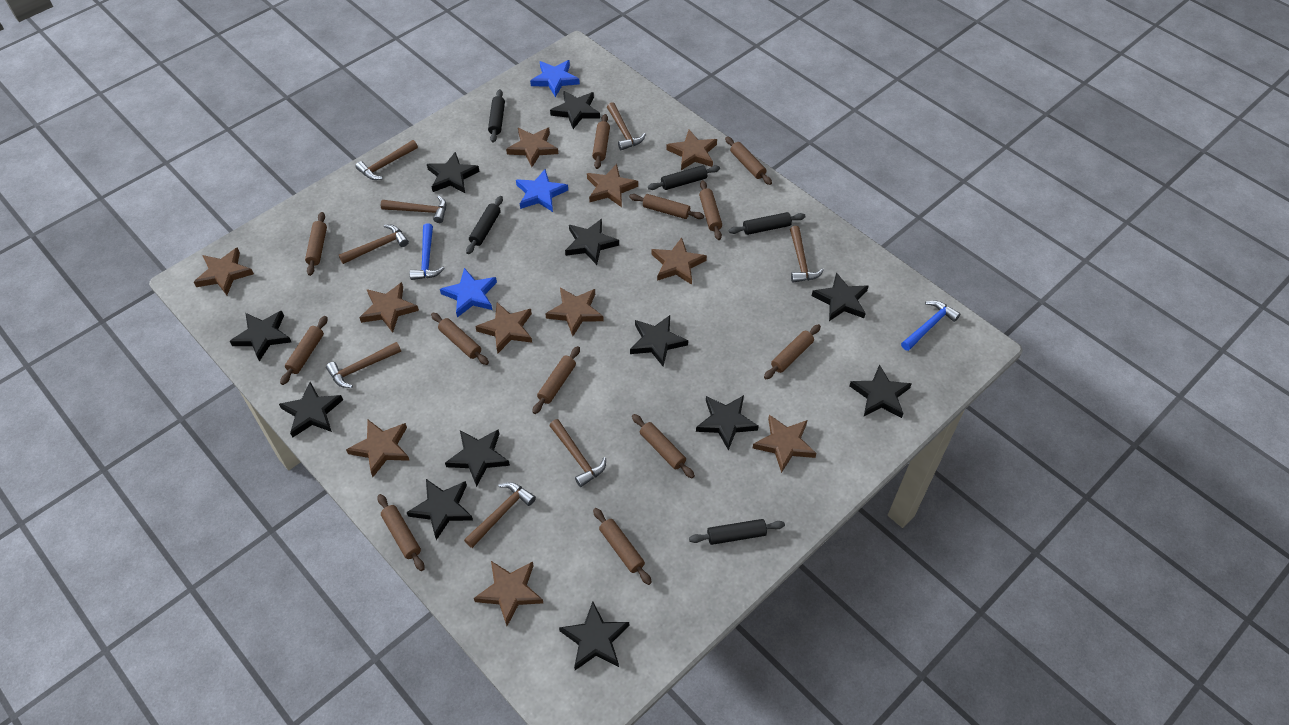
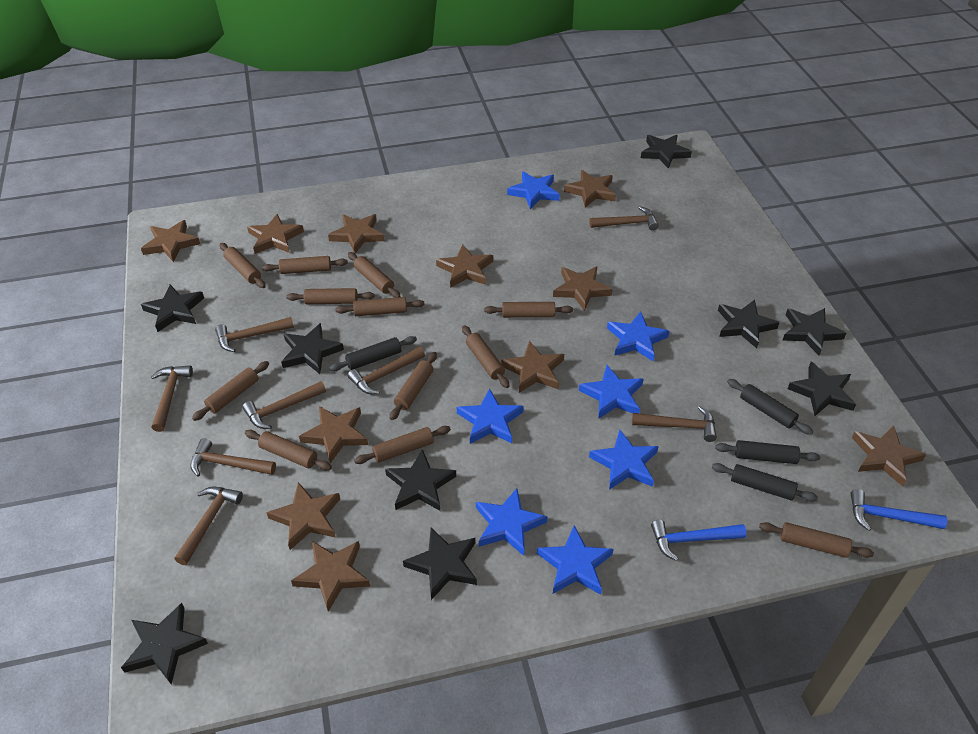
black rolling pin: [466,196,503,254] [488,89,505,142] [648,165,720,190] [689,519,785,545] [729,212,806,235] = 5 -> [329,336,417,371] [712,463,818,502] [715,440,820,464] [727,379,813,435] = 4
black star: [230,311,291,362] [279,382,343,437] [406,479,473,540] [427,152,480,193] [445,429,510,487] [550,91,600,129] [559,601,629,670] [565,219,619,265] [630,315,688,366] [696,395,759,451] [812,272,869,321] [849,364,912,418] = 12 -> [121,603,208,684] [141,285,204,332] [281,323,344,374] [385,449,456,511] [403,528,477,600] [641,135,692,168] [718,300,780,348] [783,308,846,356] [788,362,856,416] = 9
blue star: [440,268,497,317] [516,169,568,212] [530,60,580,97] = 3 -> [457,388,524,444] [476,488,548,556] [507,171,560,209] [537,525,613,595] [579,365,644,419] [589,429,659,490] [607,311,670,361] = 7

